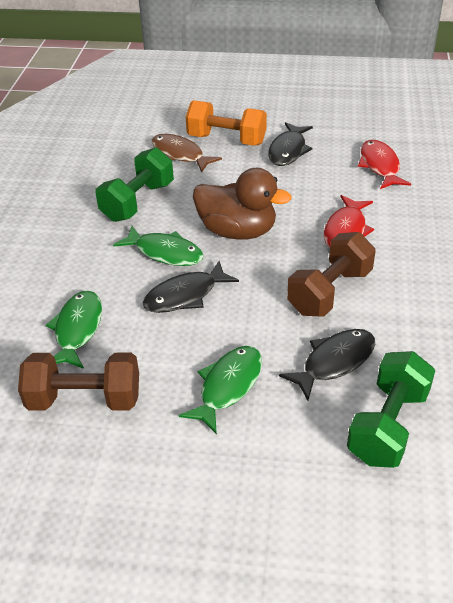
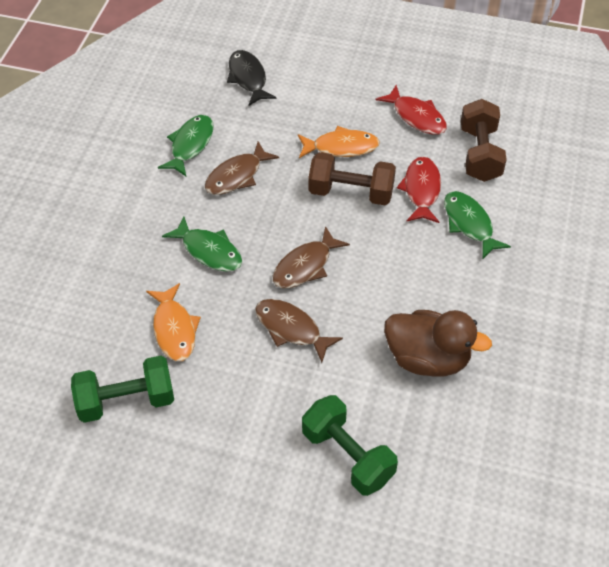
black fish: [143,261,239,313] [268,122,313,166] [279,329,375,401] = 3 -> [227,50,277,106] = 1
brown fish: [152,134,222,173] = 1 -> [205,142,279,195] [255,299,343,363] [273,226,350,288] = 3
orange dumbbell: [186,100,267,146] = 1 -> none = 0
orange fish: none = 0 -> [146,283,201,361] [298,126,380,158] = 2

